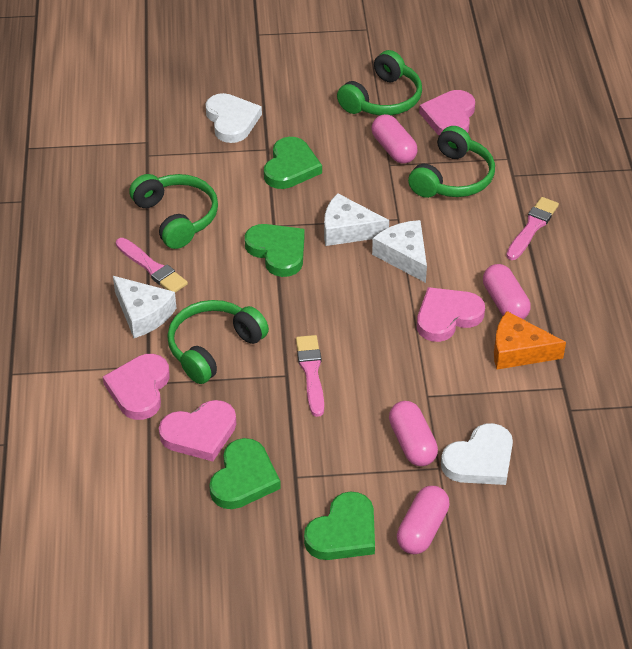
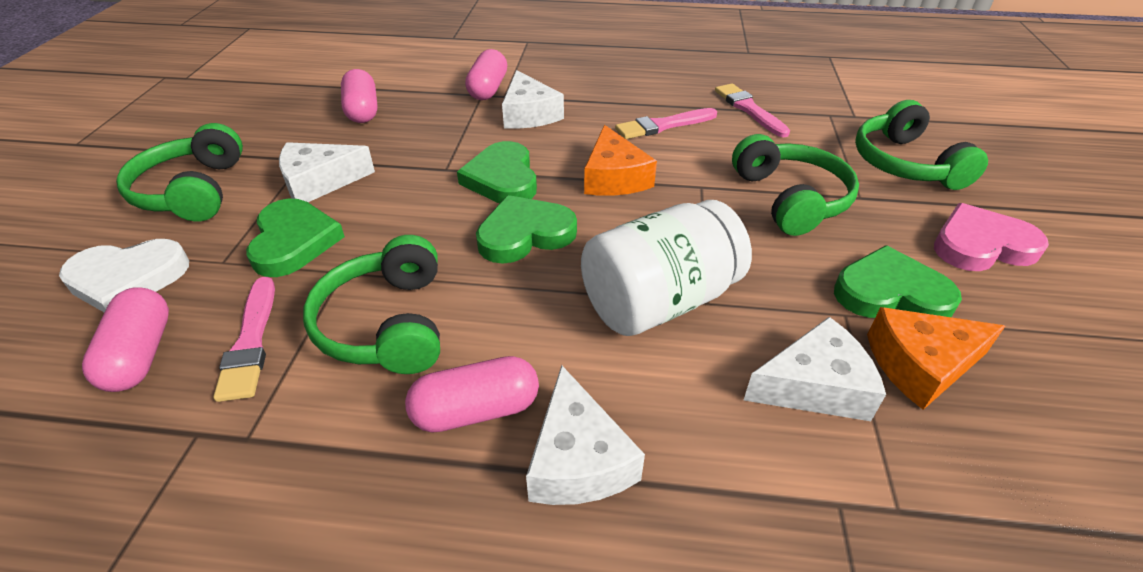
orange cheese: [494,311,566,369] = 1 -> [584,125,657,196] [867,307,1005,410] = 2
pink heart: [103,354,170,420] [159,400,236,461] [417,287,485,342] [419,90,475,135] = 4 -> [934,203,1049,271] = 1
white cheese: [113,276,176,338] [324,193,389,246] [372,220,427,283] = 3 -> [279,142,375,202] [502,70,564,129] [526,365,645,505] [744,317,886,421] = 4
white heart: [205,93,262,143] [441,423,513,485] = 2 -> [59,239,189,312] = 1
white jar: none = 0 -> [581,200,752,336] = 1

